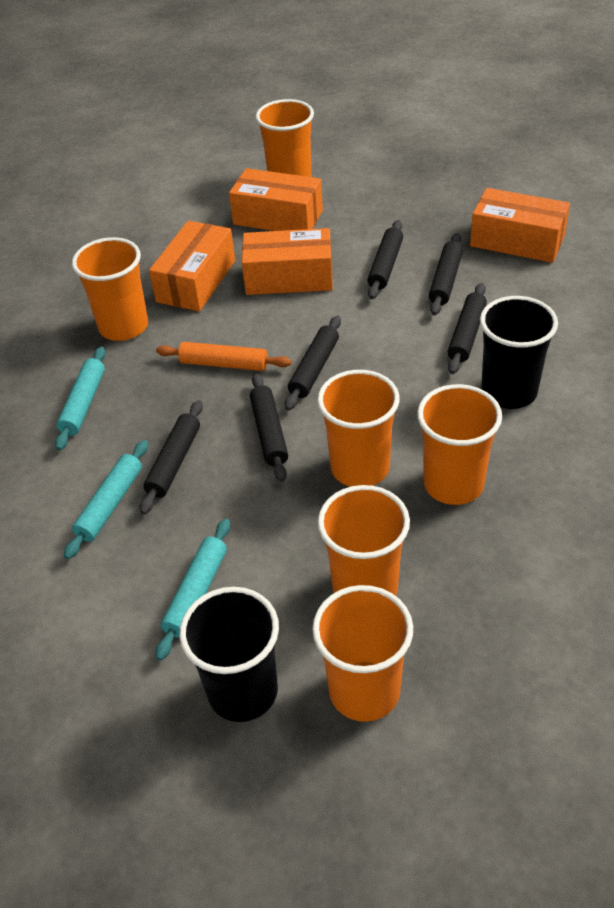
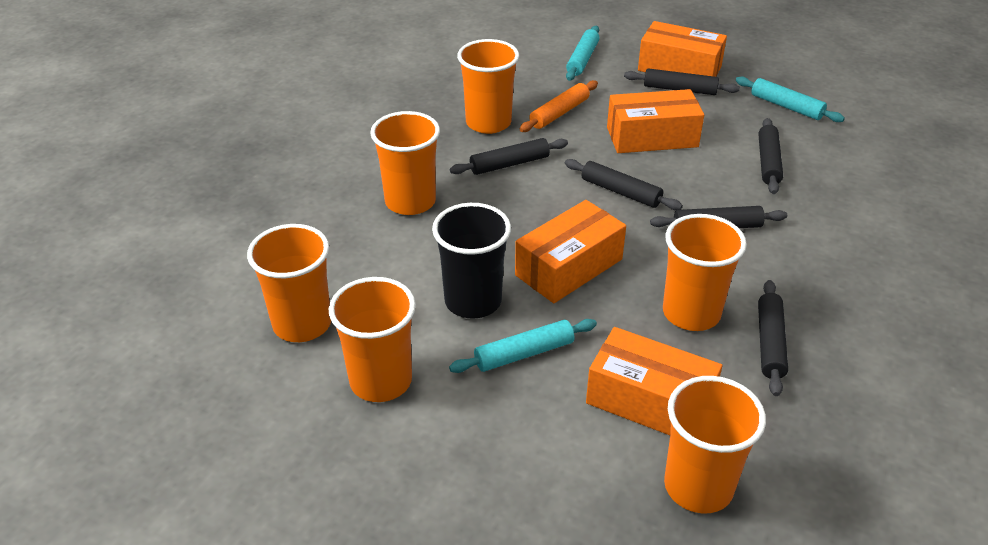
black cup: [180,587,279,722] [480,296,558,409] = 2 -> [432,203,511,319] = 1

